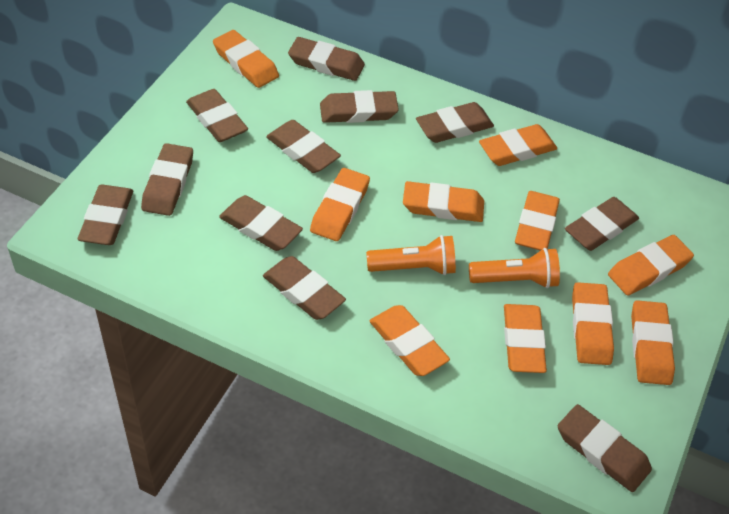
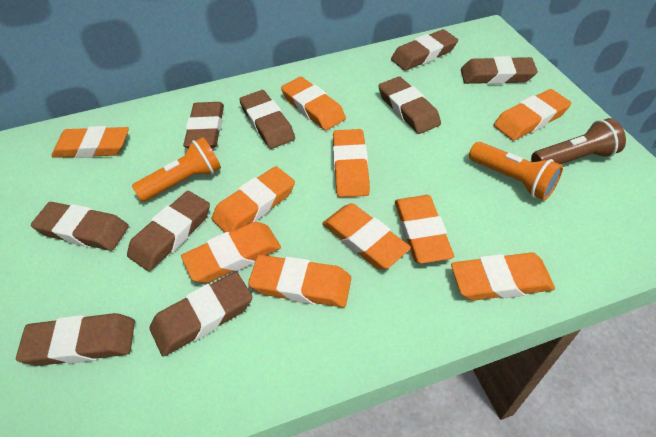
brown eraser: [78,184,133,245] [141,143,193,216] [186,89,248,142] [219,195,303,251] [263,256,346,320] [266,120,341,173] [288,37,365,81] [320,90,399,123] [416,102,494,143] [558,404,652,492] [565,197,639,251] = 11 -> [16,313,135,366] [31,202,129,251] [127,191,210,271] [150,272,252,357] [183,102,224,149] [239,90,295,149] [378,77,441,134] [391,29,458,71] [461,56,538,84] = 9
brown flashlight: none = 0 -> [531,118,626,164] = 1

